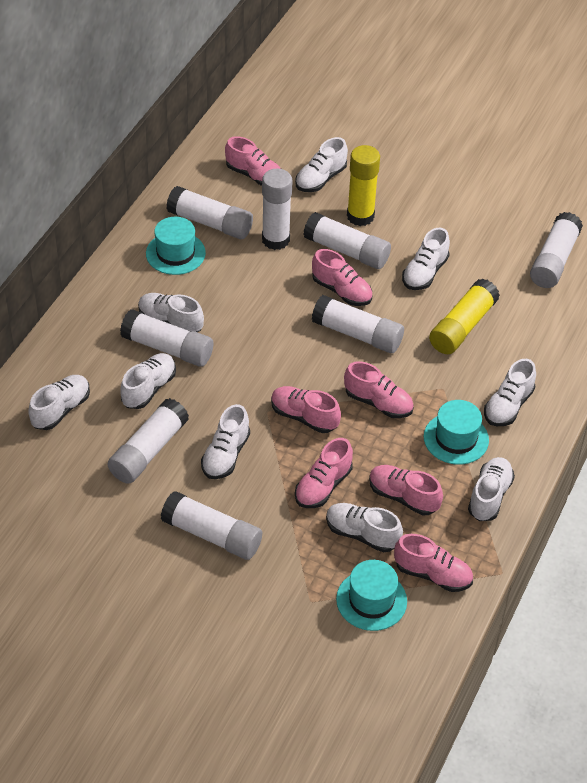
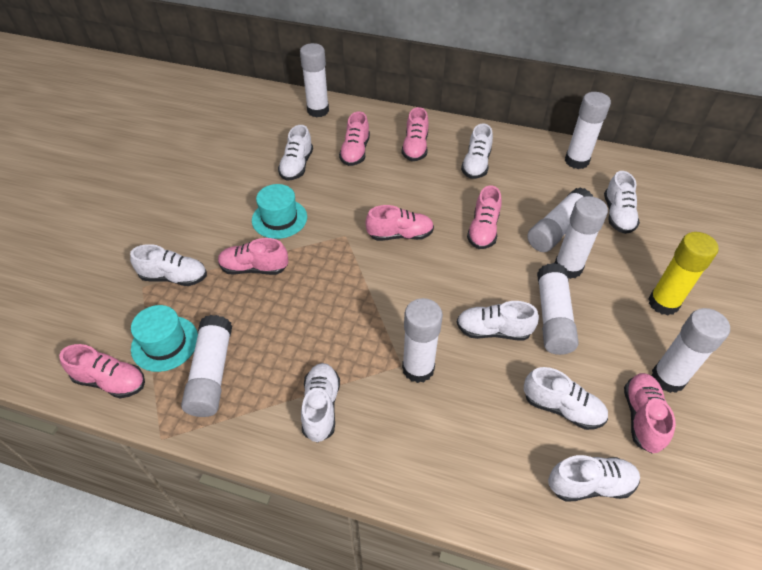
turquoise hat: [146,217,206,275] [336,560,407,631] [424,400,489,465] = 3 -> [131,305,198,372] [252,184,307,239] = 2
white shoe: [28,375,90,430] [120,353,176,409] [138,293,204,332] [201,404,250,479] [295,137,348,192] [326,503,403,552] [402,228,450,290] [468,457,515,521] [484,359,536,426] = 9 -> [130,244,207,286] [278,125,313,181] [301,363,340,443] [457,301,539,341] [461,124,493,179] [524,367,608,430] [548,455,640,502] [604,171,640,234] = 8
yellow glue stick: [347,145,380,226] [429,279,500,354] = 2 -> [648,232,719,315] = 1

